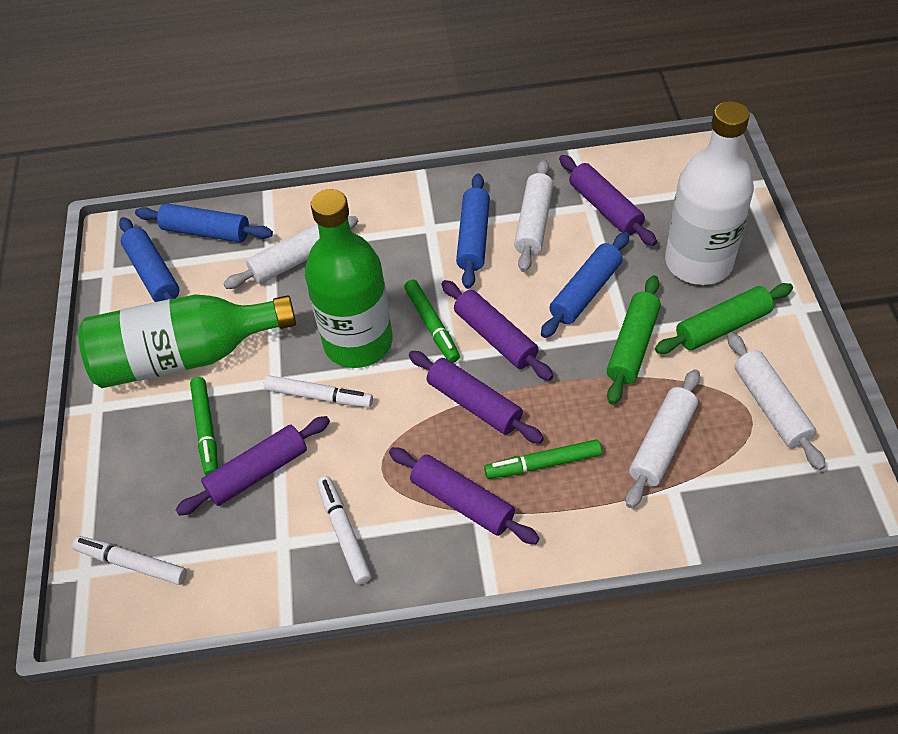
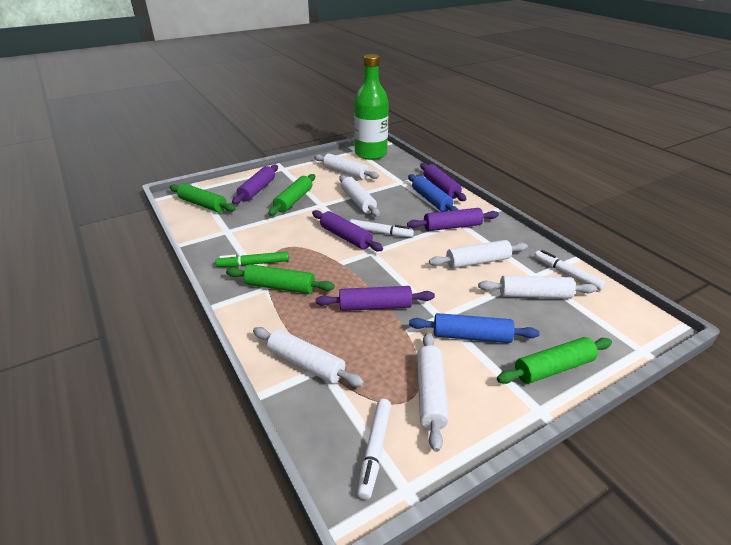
blue rolling pin: [119,217,180,302] [135,203,273,243] [456,173,490,289] [541,232,629,338] = 4 -> [408,174,458,212] [409,313,540,343] = 2
green bottle: [78,294,296,388] [305,189,393,368] = 2 -> [354,54,389,160] = 1
green marker: [190,377,218,475] [404,279,460,363] [484,440,602,479] = 3 -> [215,251,289,267] = 1
green rolling pin: [607,275,661,404] [655,283,793,354] = 2 -> [170,183,236,212] [226,264,335,294] [268,174,315,216] [497,337,612,384] = 4
white bottle: [665,101,754,285] = 1 -> none = 0
white rolling pin: [223,216,358,289] [514,160,553,272] [626,369,700,508] [728,333,826,470] = 4 -> [253,327,364,387] [314,154,379,179] [339,175,380,217] [417,333,449,452] [429,240,528,268] [478,275,597,299] = 6

